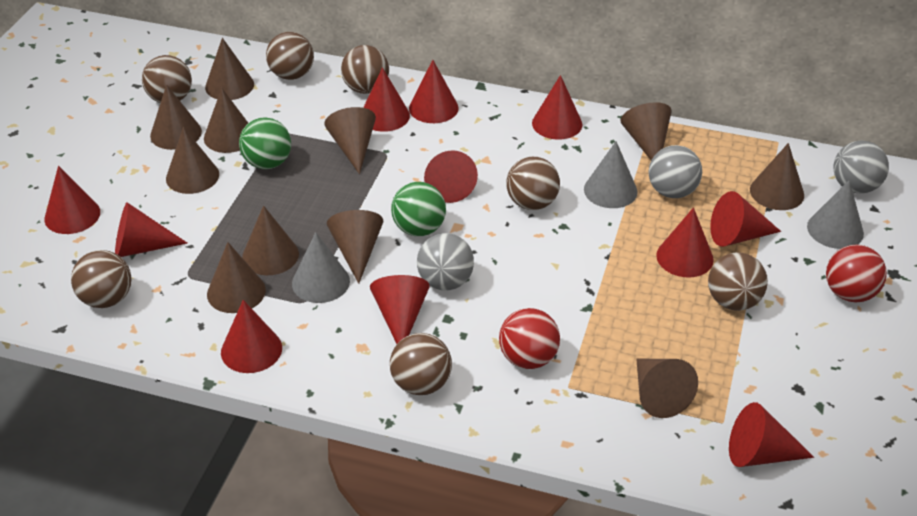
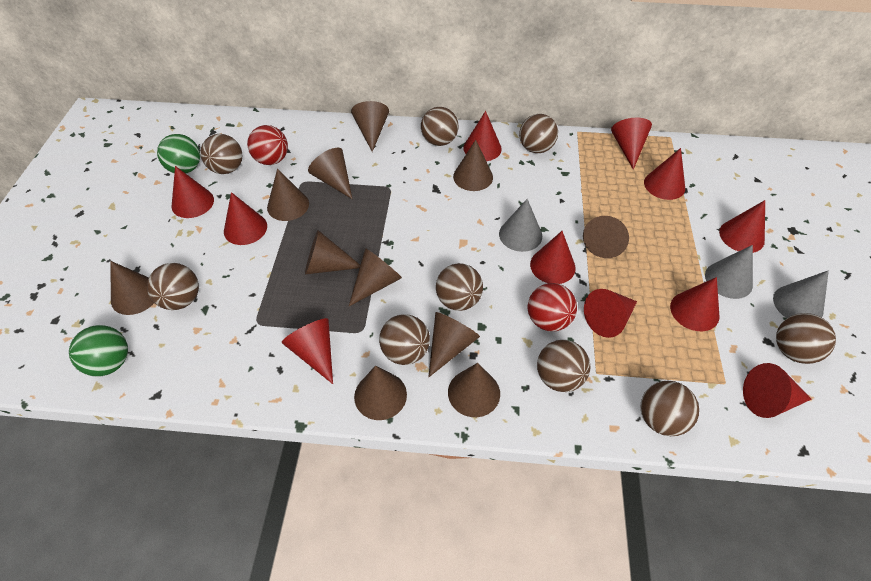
brown ball: [71,250,132,308] [142,55,192,103] [266,32,314,80] [341,45,389,94] [390,333,452,395] [506,157,560,210] [708,252,768,311] = 7 -> [147,263,199,310] [200,134,242,174] [379,314,430,365] [421,107,459,146] [436,263,483,311] [519,114,558,153] [537,340,590,392] [640,381,699,436] [776,313,836,364] = 9
grey ball: [417,233,474,290] [648,145,702,198] [834,141,889,193] = 3 -> none = 0

